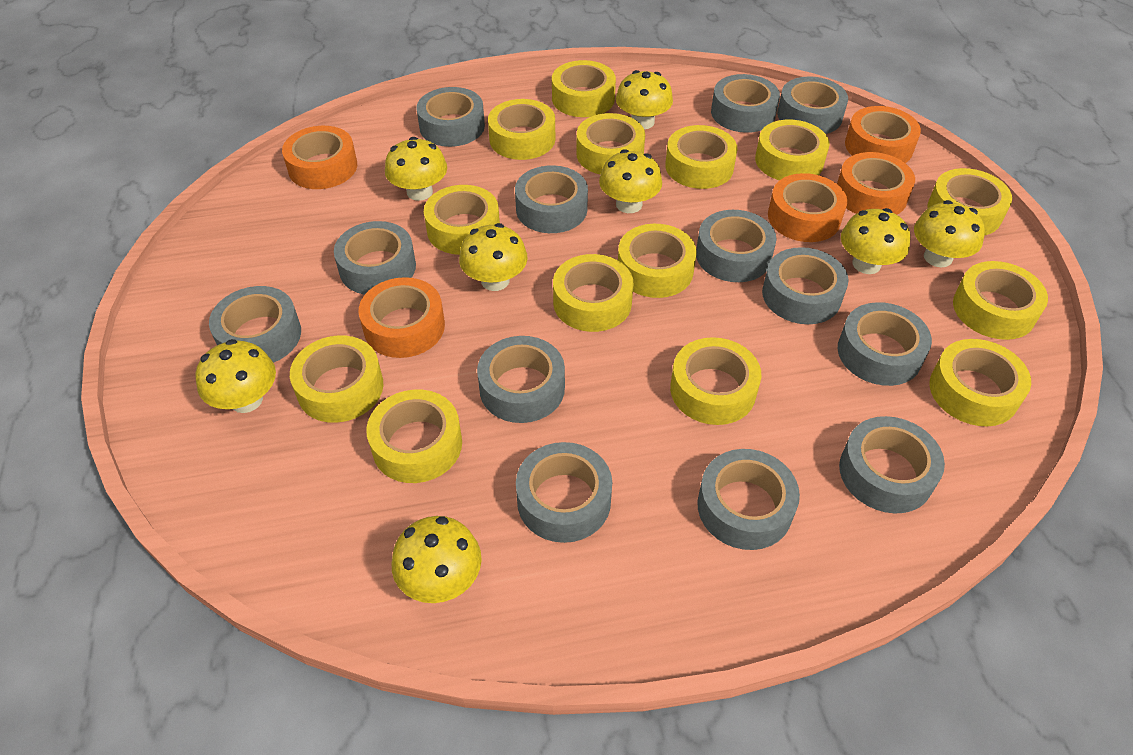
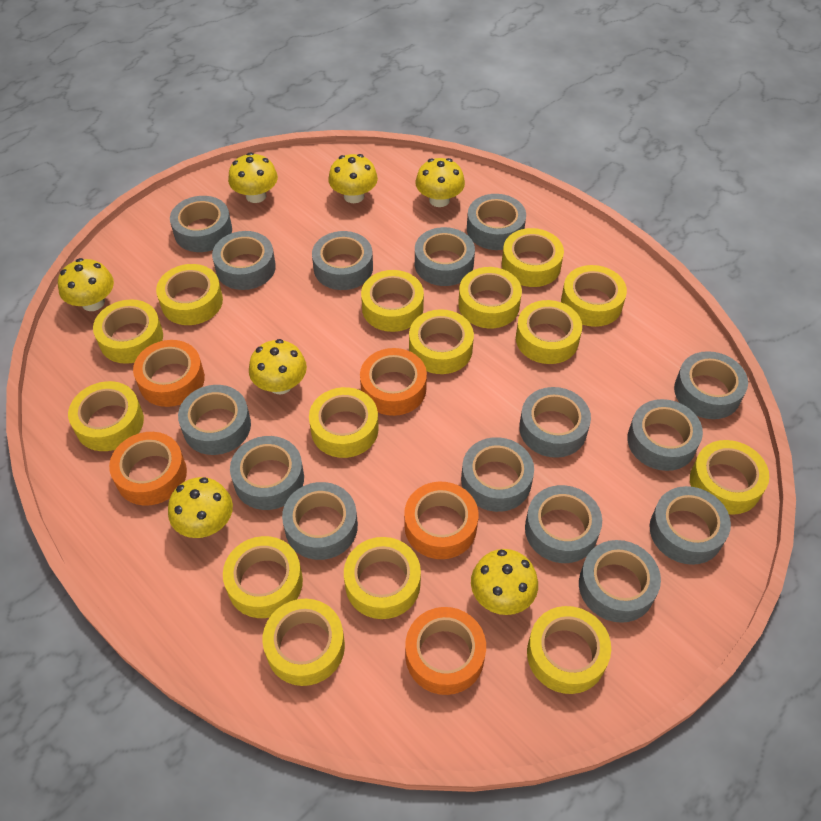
grey tape: [209,286,301,363] [334,221,416,295] [417,87,485,147] [477,336,565,423] [515,165,588,233] [516,442,612,543] [696,210,776,282] [697,449,800,550] [711,74,780,133] [762,247,849,324] [777,76,848,134] [838,302,932,386] [839,416,945,513] = 13 -> [170,196,232,252] [178,385,251,455] [212,231,276,290] [230,436,304,510] [282,482,358,560] [312,231,373,290] [415,227,475,286] [461,437,534,512] [467,194,526,250] [519,387,591,458] [525,485,602,563] [579,540,661,623] [627,399,703,471] [649,486,731,565] [674,351,748,419] = 15
yellow mushroom: [195,339,276,413] [385,137,447,201] [392,516,482,603] [459,223,528,291] [599,149,662,213] [616,70,673,129] [841,208,910,274] [914,200,985,268] = 8 -> [58,258,114,311] [168,477,233,538] [228,152,278,203] [249,339,307,394] [328,154,378,203] [416,158,465,207] [471,549,538,615] = 7
yellow tape: [290,335,383,423] [366,390,462,483] [424,185,500,255] [488,99,555,160] [552,60,616,117] [553,254,634,332] [576,113,645,175] [618,224,697,298] [665,125,738,189] [670,337,761,425] [755,120,829,180] [928,168,1012,236] [930,339,1031,426] [953,261,1048,340] = 14 -> [68,381,144,451] [93,299,163,364] [156,264,223,325] [223,536,303,618] [263,599,345,686] [309,387,379,458] [344,537,421,619] [361,270,424,332] [409,309,474,374] [458,267,522,328] [502,228,564,287] [516,300,582,364] [527,606,611,694] [561,265,627,327] [690,440,769,515] = 15

